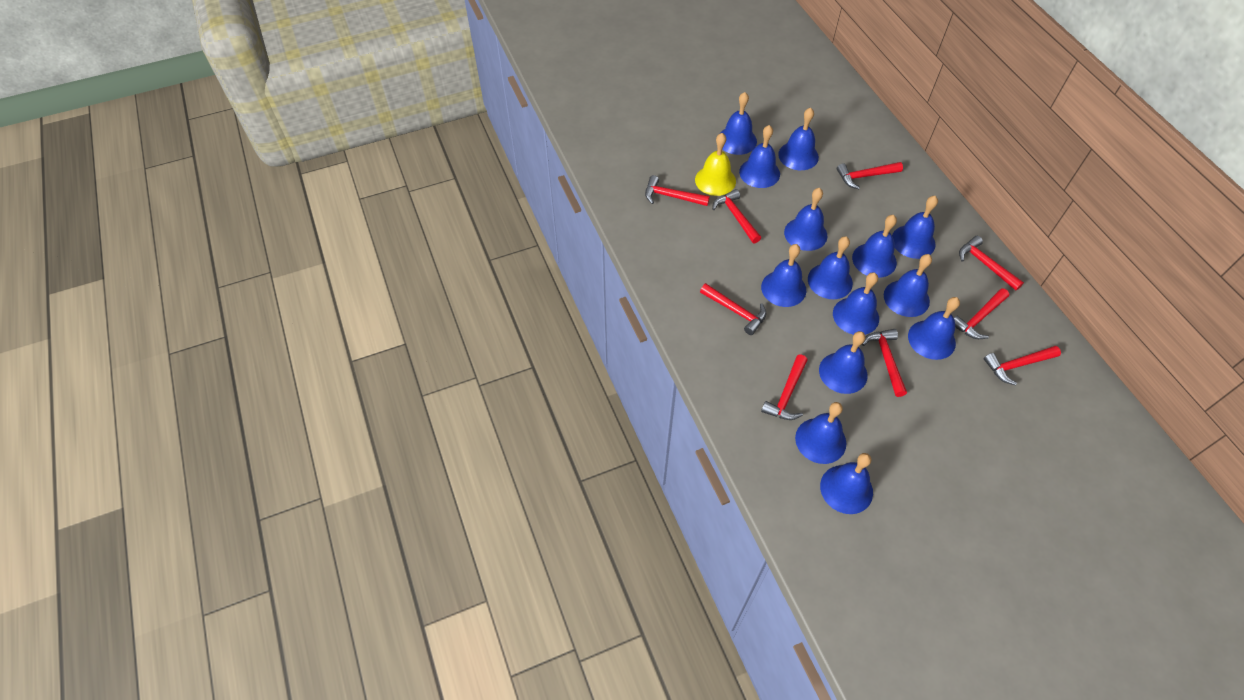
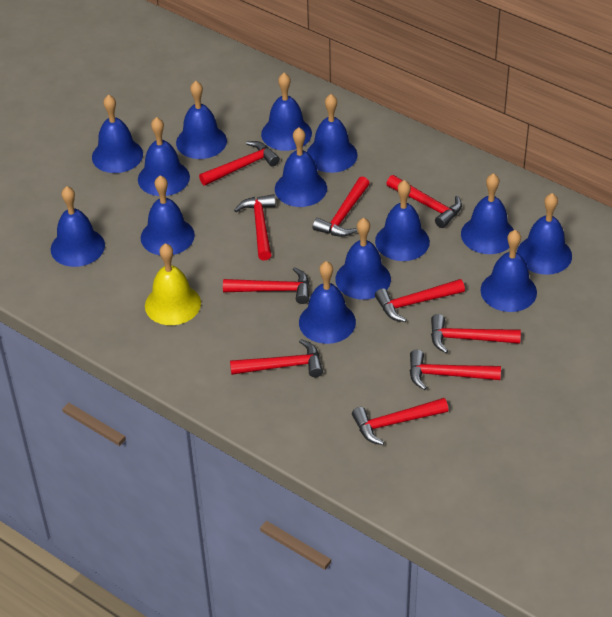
red hammer: [645,175,710,206] [700,283,766,335] [712,189,761,243] [761,355,808,420] [837,162,903,189] [862,329,907,397] [954,288,1009,339] [959,236,1024,291] [984,346,1061,385] = 9 -> [199,141,280,186] [223,267,309,304] [230,339,323,377] [234,194,276,260] [313,176,370,237] [352,398,448,445] [375,279,465,322] [386,175,462,228] [410,350,501,390] [431,314,521,353] = 10

